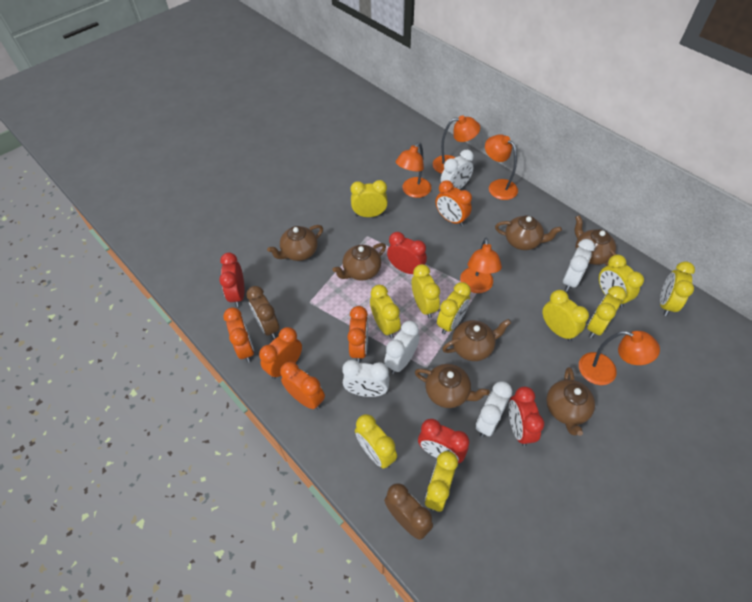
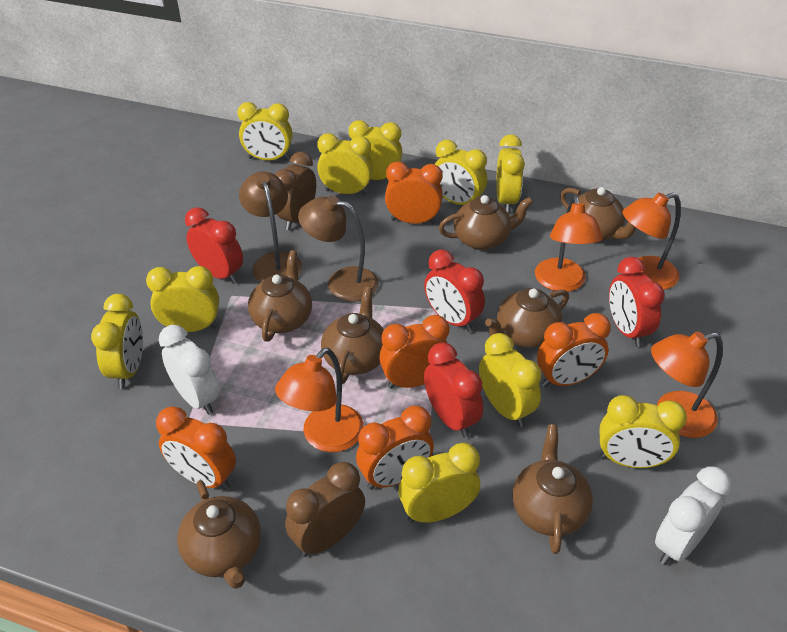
brown lamp: none = 0 -> [239,171,303,282] [298,196,379,302] = 2
orange lamp: [396,142,431,198] [433,115,480,174] [460,238,502,293] [485,134,518,200] [579,331,660,385] = 5 -> [275,348,364,452] [535,196,603,292] [622,192,681,290] [651,331,723,438] = 4
white clock: [342,360,390,397] [384,321,420,374] [441,150,474,189] [476,381,512,437] [563,239,595,291] = 5 -> [159,325,220,415] [655,466,731,565] = 2

